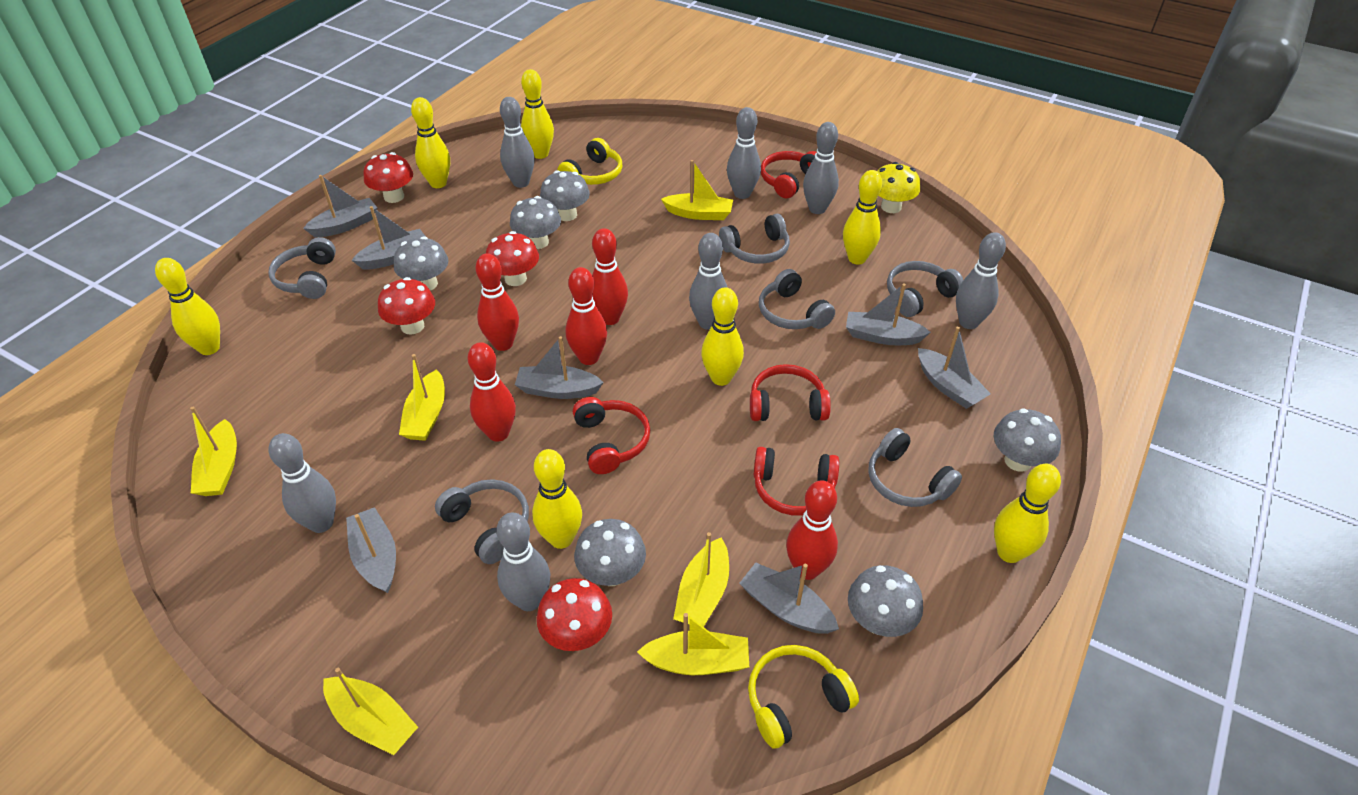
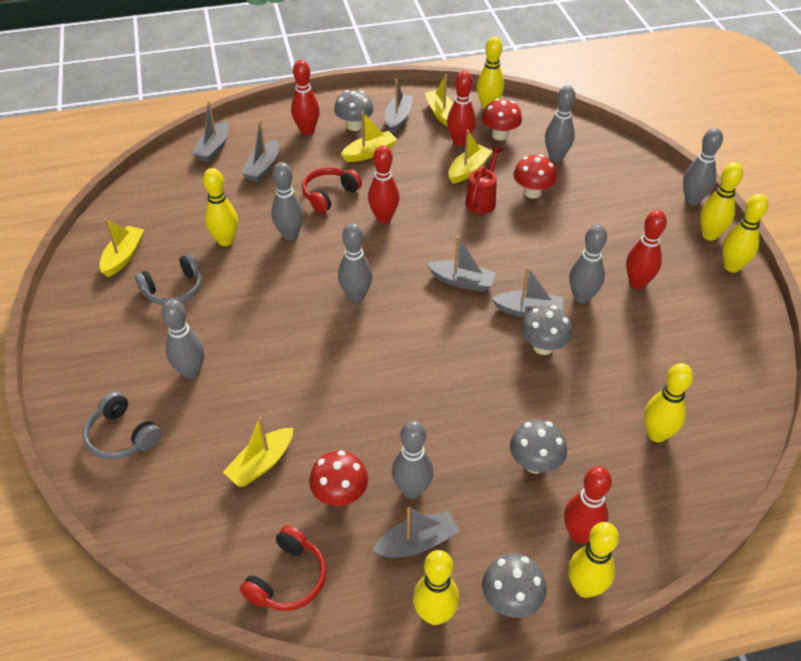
grey boat: [303,175,377,237] [346,507,396,593] [352,206,426,269] [515,336,604,399] [739,563,839,634] [846,283,931,345] [918,326,991,409] = 7 -> [192,101,229,162] [241,120,279,182] [372,507,460,558] [385,79,413,133] [427,236,496,292] [491,266,563,318] = 6
grey headphones: [268,237,336,299] [435,479,529,564] [719,214,790,264] [759,269,835,329] [868,428,962,507] [887,261,963,317] = 6 -> [83,391,161,460] [135,254,202,305] = 2
grey mushroom: [394,236,448,291] [510,196,561,249] [540,170,590,221] [574,519,646,586] [848,565,923,637] [994,408,1061,472] = 6 -> [334,90,374,131] [482,553,546,618] [510,420,567,473] [521,305,572,355] = 4
red headphones: [573,397,650,474] [750,364,831,421] [754,447,839,516] [761,151,817,198] = 4 -> [240,525,326,611] [302,167,362,213] = 2
red mushroom: [363,152,413,203] [378,277,435,335] [486,231,539,286] [537,578,612,651] = 4 -> [309,450,368,506] [482,98,522,140] [513,154,557,198] = 3
red watering can: none = 0 -> [465,145,504,214] = 1
yellow boat: [190,407,237,496] [323,668,418,755] [399,354,445,441] [637,613,749,675] [661,160,733,220] [673,532,729,627] = 6 -> [99,218,144,277] [223,417,293,487] [341,111,397,162] [425,74,453,127] [448,130,493,184] = 5
yellow headphones: [558,138,622,185] [748,645,859,749] = 2 -> none = 0
yellow mushroom: [877,162,920,213] = 1 -> none = 0

